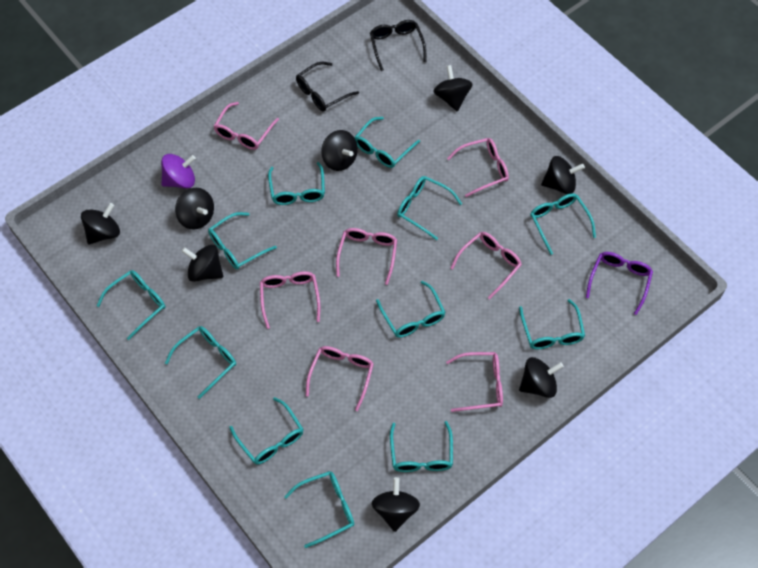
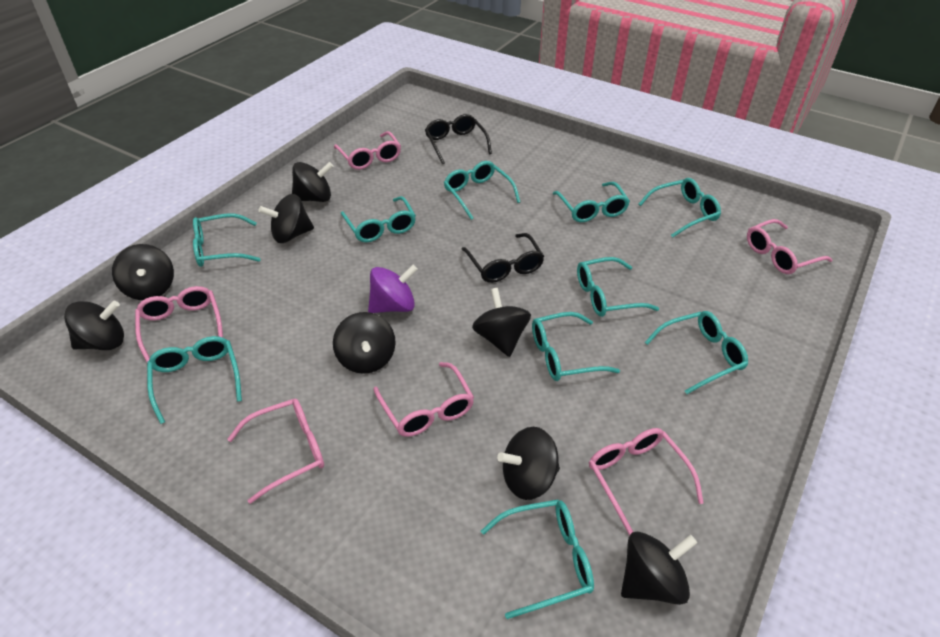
pink glasses: [213,102,279,150] [260,271,320,329] [306,346,374,411] [336,228,397,285] [446,352,503,412] [447,138,509,197] [450,232,522,299] = 7 -> [135,286,223,362] [227,399,324,504] [334,131,401,170] [374,362,474,437] [589,428,704,536] [747,219,833,274] = 6
purple glasses: [586,252,653,315] = 1 -> none = 0
turquoise glasses: [96,270,166,340] [165,326,236,399] [208,212,277,269] [229,397,303,464] [268,162,325,205] [284,471,354,548] [354,117,420,168] [376,281,446,338] [390,421,453,472] [397,176,462,240] [519,299,585,349] [530,193,596,255] = 12 -> [147,336,242,424] [193,213,261,267] [341,196,416,242] [444,161,520,220] [481,500,594,619] [532,312,620,381] [552,182,630,222] [577,257,659,317] [638,178,721,238] [645,311,748,394] = 10

